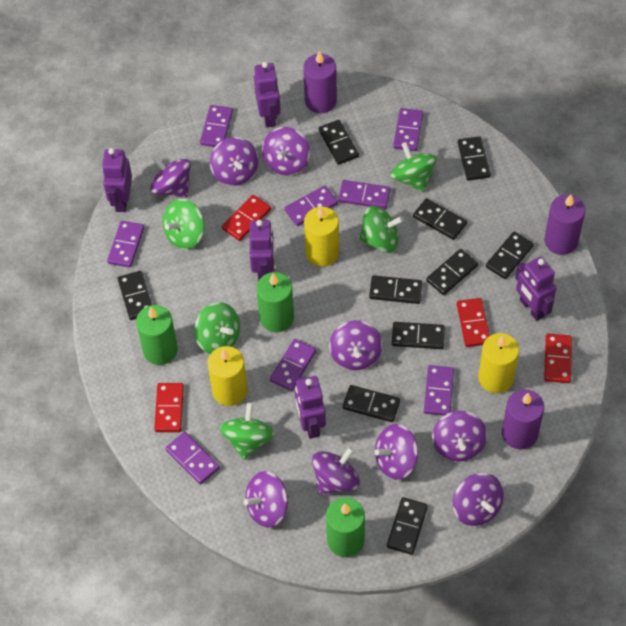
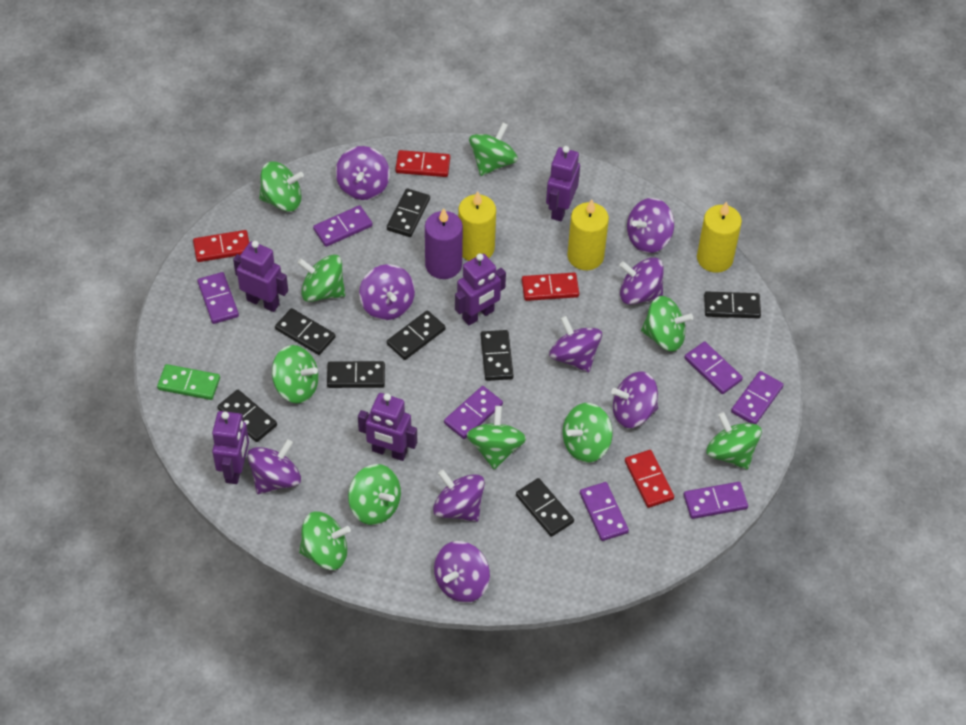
black domino: [118,271,152,320] [318,120,359,165] [343,385,400,422] [369,275,422,304] [387,497,428,555] [392,322,445,349] [413,198,467,240] [426,249,478,295] [458,136,491,181] [486,232,534,279] = 10 -> [217,390,277,442] [275,308,336,355] [327,361,385,388] [387,188,430,237] [387,310,446,360] [480,330,514,381] [516,478,574,537] [704,292,761,318] = 8
green candle: [136,305,178,365] [257,272,294,332] [326,497,365,557] = 3 -> none = 0
green domino: none = 0 -> [157,364,220,400] = 1
green spinning top: [163,199,204,249] [194,302,240,354] [220,403,274,460] [359,206,403,253] [390,142,437,192] = 5 -> [259,162,304,211] [272,345,318,403] [297,255,345,302] [299,511,351,570] [348,464,401,525] [467,406,526,470] [469,123,518,176] [563,403,613,463] [641,296,693,352] [706,412,762,470] = 10
purple candle: [303,51,337,114] [502,389,544,450] [544,194,585,255] = 3 -> [425,208,463,279] = 1
purple domino: [107,221,144,268] [165,432,220,484] [200,105,233,147] [270,339,316,391] [284,185,338,226] [338,180,390,209] [393,108,423,151] [424,365,454,416] = 8 -> [197,272,239,324] [313,205,372,247] [444,386,503,439] [580,482,629,541] [684,341,743,394] [684,482,748,519] [731,371,784,424] = 7

